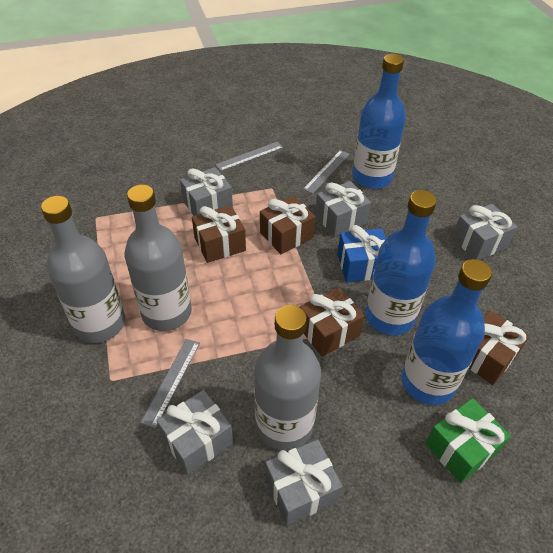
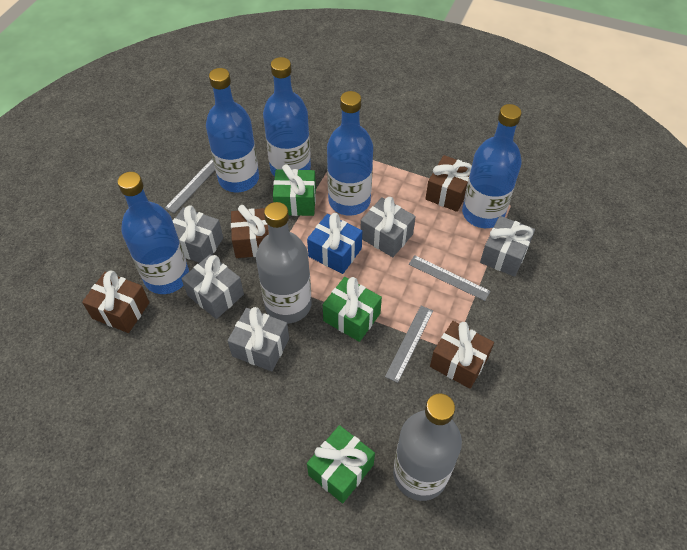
blue bottle: [352,54,406,189] [365,190,437,335] [401,259,492,405] = 3 -> [118,172,189,294] [206,68,259,192] [263,57,311,177] [327,91,373,216] [462,104,522,228] = 5
green gift: [425,398,511,483] = 1 -> [273,164,316,216] [307,425,375,503] [323,277,382,342] = 3
grey bottle: [41,196,125,343] [125,185,192,331] [254,305,321,451] = 3 -> [256,202,311,323] [393,393,462,501] = 2

